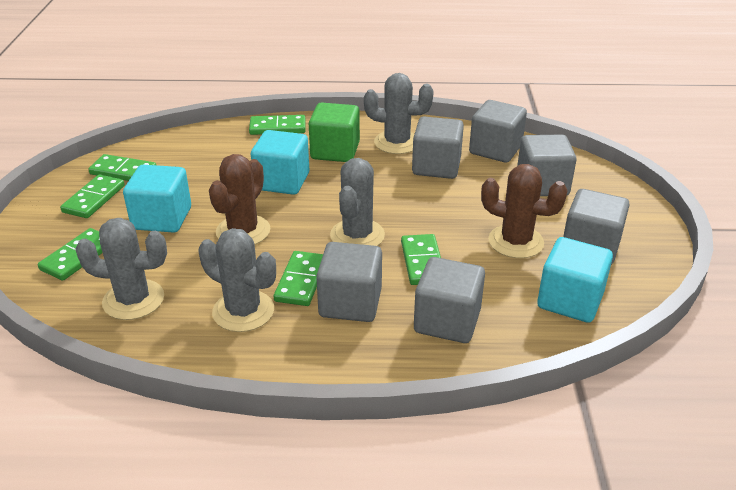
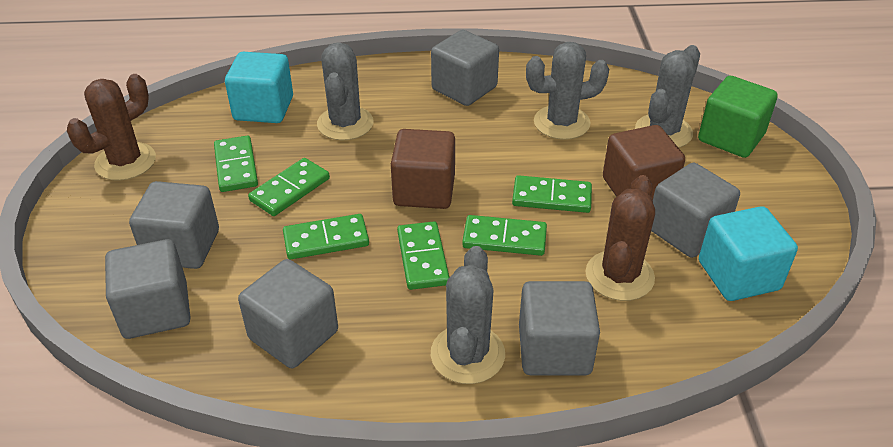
brown cube: none = 0 -> [391,129,455,209] [603,125,685,200] = 2
turquoise cube: [123,165,191,233] [251,130,309,195] [537,237,613,323] = 3 -> [225,52,293,123] [699,206,798,301] = 2

